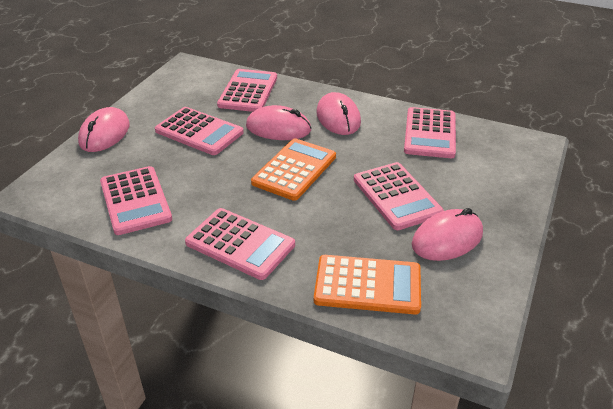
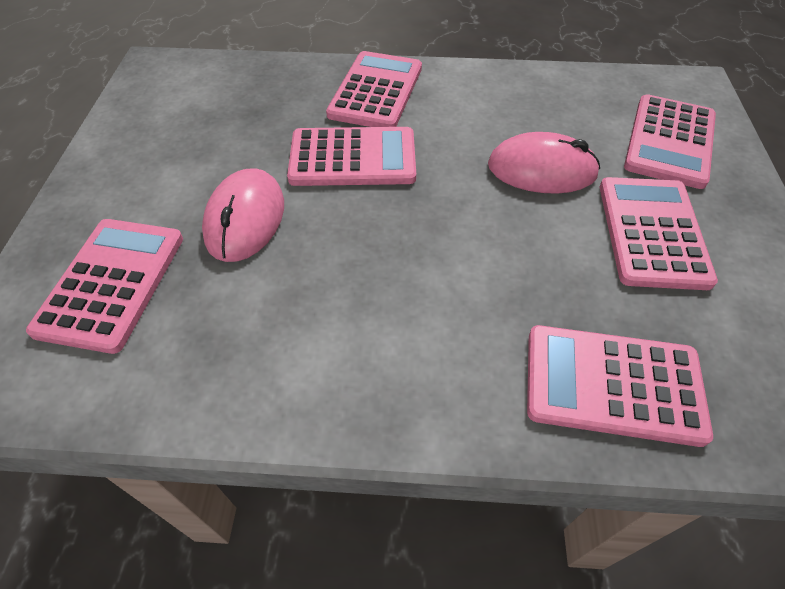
orange calculator: [251,138,336,201] [314,255,421,314] = 2 -> none = 0
pink mouse: [78,107,130,152] [246,105,311,140] [316,92,361,135] [412,208,483,261] = 4 -> [202,168,284,262] [488,132,600,194] = 2

